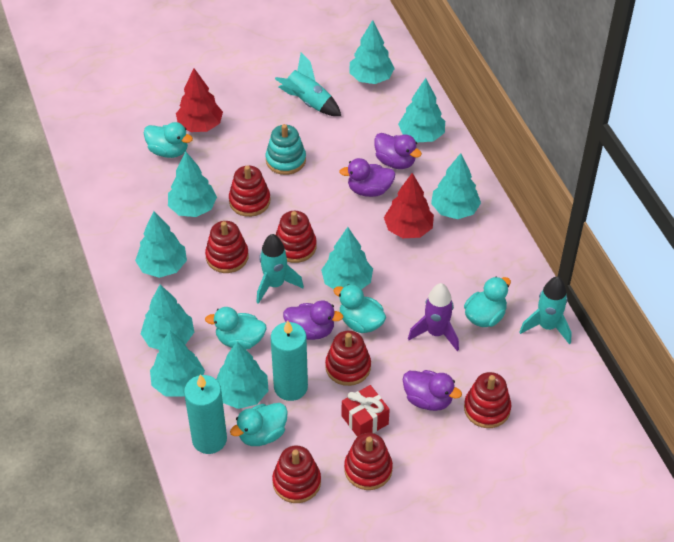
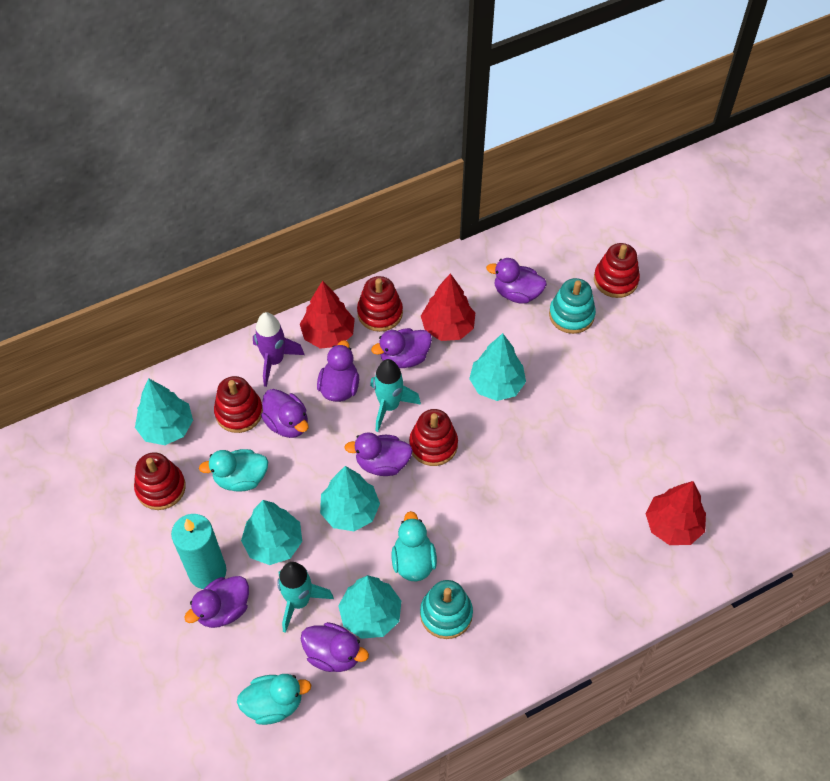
purple duck: [283,300,343,340] [339,158,396,197] [374,133,422,169] [403,370,462,411] = 4 -> [184,576,249,628] [261,389,308,438] [301,622,369,672] [317,340,359,402] [344,432,413,476] [371,328,432,368] [486,258,547,303] = 7
red gift: [342,385,390,437] = 1 -> none = 0
red stacking toy: [205,221,249,273] [229,165,270,217] [272,445,321,503] [276,211,316,263] [325,331,371,386] [344,433,393,490] [464,372,511,428] = 7 -> [134,452,186,510] [214,376,263,433] [357,276,403,332] [409,409,458,466] [594,243,640,298] = 5
red tree: [176,68,223,132] [384,173,434,238] = 2 -> [300,281,355,349] [421,273,475,341] [646,481,706,545] = 3
turquoise candle: [184,374,227,454] [271,320,308,401] = 2 -> [171,514,226,589] = 1
turquoise duck: [144,122,193,158] [205,307,267,350] [230,403,288,446] [333,284,386,333] [464,277,511,327] = 5 -> [199,449,268,492] [237,674,311,725] [392,511,437,582] = 3
turquoise rocket: [256,234,304,304] [275,53,341,116] [520,277,572,344] = 3 -> [277,562,334,633] [370,359,421,432] = 2
turquoise stacking toy: [266,124,306,175] = 1 -> [420,580,473,639] [549,278,596,334] = 2
turquoise tree: [135,211,187,278] [141,284,194,350] [150,330,205,397] [168,152,217,217] [216,341,269,409] [321,227,373,289] [349,20,395,84] [398,78,445,143] [431,153,481,219] = 9 -> [135,378,193,445] [241,500,302,565] [320,466,380,531] [338,575,401,639] [469,333,526,401] = 5

